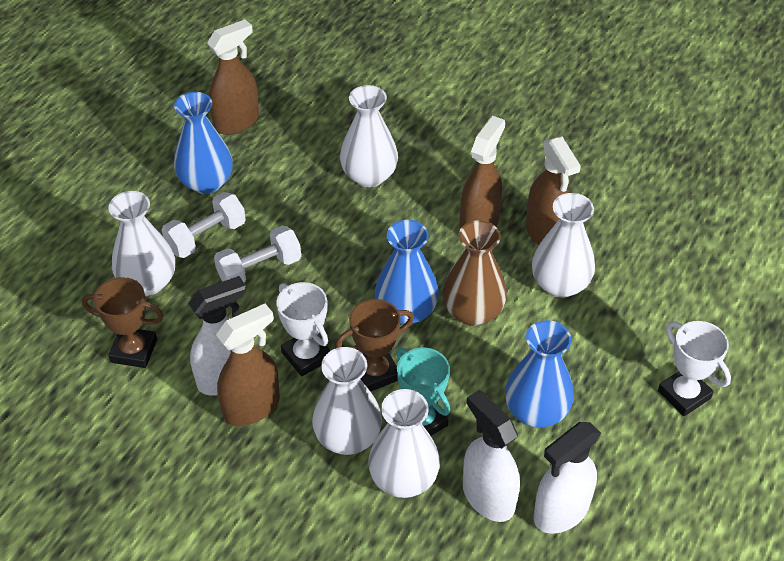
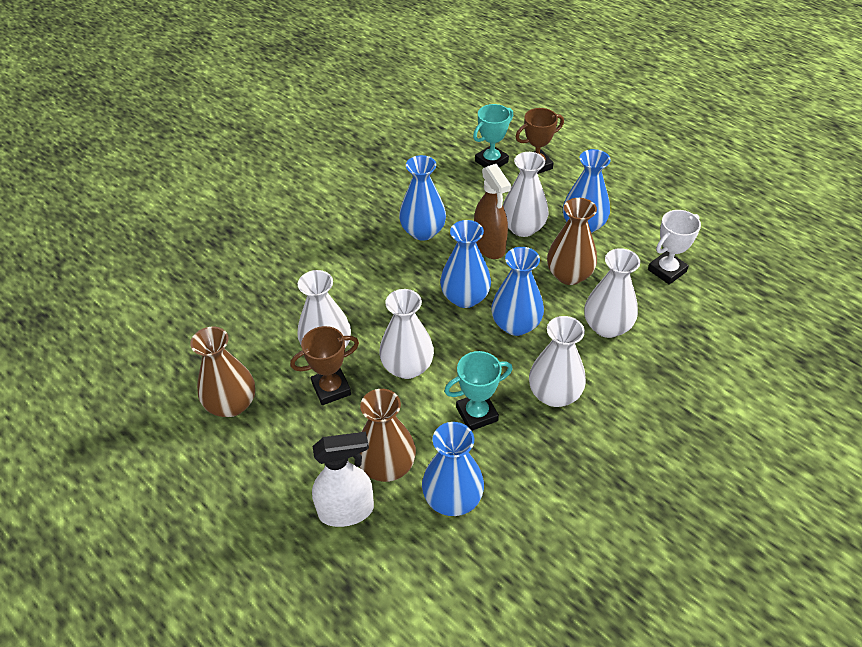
blue vase: [174,92,233,194] [375,220,439,325] [505,320,574,428] = 3 -> [399,155,446,241] [422,422,484,516] [440,220,491,308] [491,247,544,336] [563,149,611,233] = 5
brown spray bottle: [207,19,259,135] [216,304,280,426] [459,116,505,229] [526,136,581,245] = 4 -> [474,164,511,259] = 1
brown vase: [443,220,507,326] = 1 -> [190,327,255,417] [360,389,416,482] [547,198,597,285] = 3
turquoise trophy: [396,347,450,436] = 1 -> [444,351,512,431] [473,104,513,168] = 2
white dumbbell: [162,192,246,258] [214,225,301,283] = 2 -> none = 0
white spray bottle: [188,276,247,396] [463,390,520,522] [533,422,601,534] = 3 -> [312,432,374,527] = 1
white trophy: [277,282,331,377] [658,321,731,416] = 2 -> [648,210,701,285] = 1

